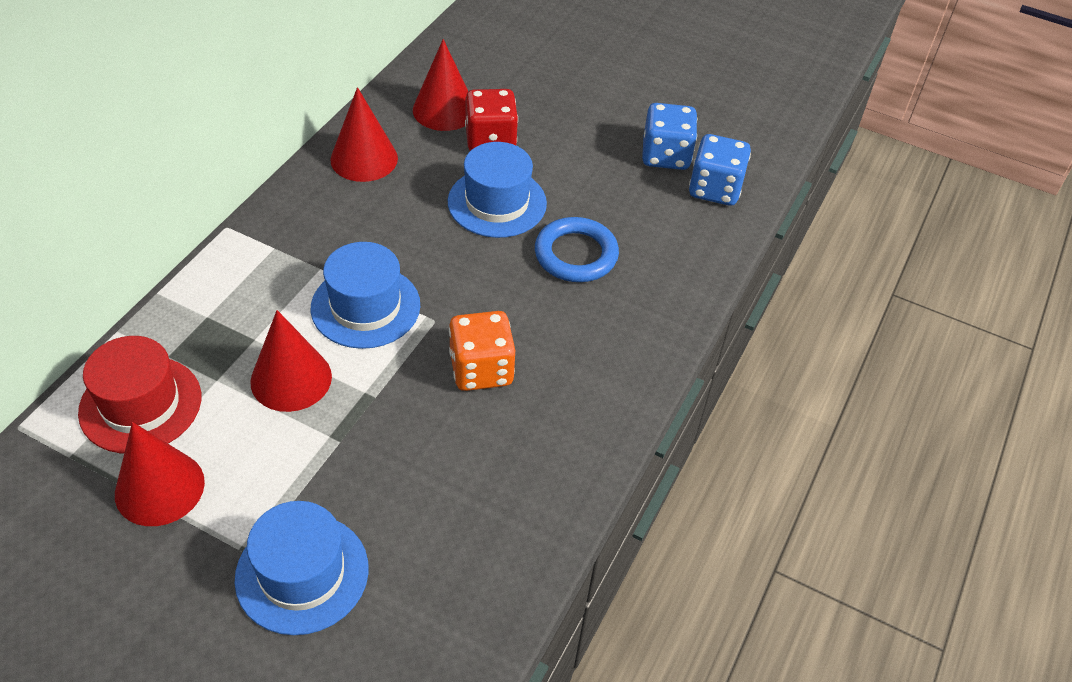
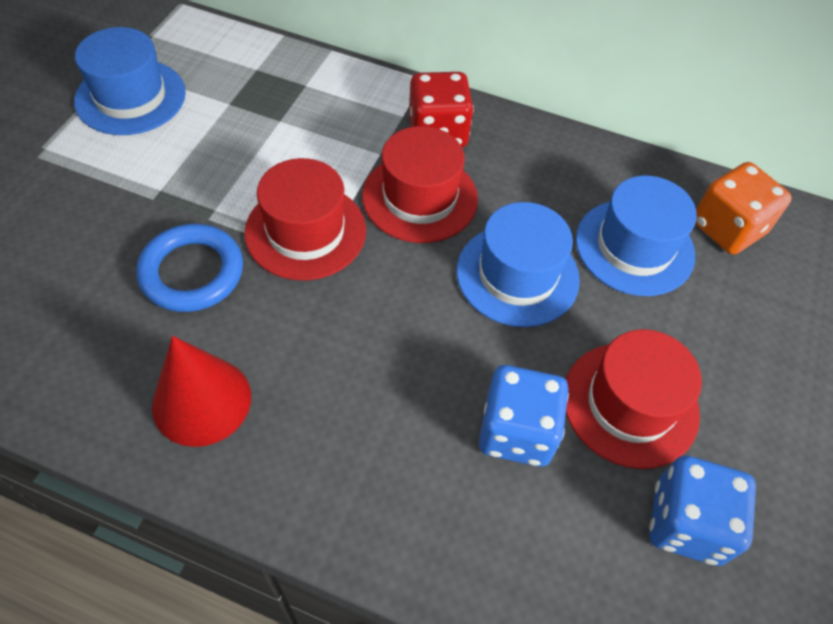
red cone: [115,422,205,526] [250,310,332,412] [330,87,398,182] [413,39,468,131] = 4 -> [152,336,251,447] = 1
red hat: [78,336,201,454] = 1 -> [244,158,366,280] [362,126,478,243] [566,329,702,469] = 3

